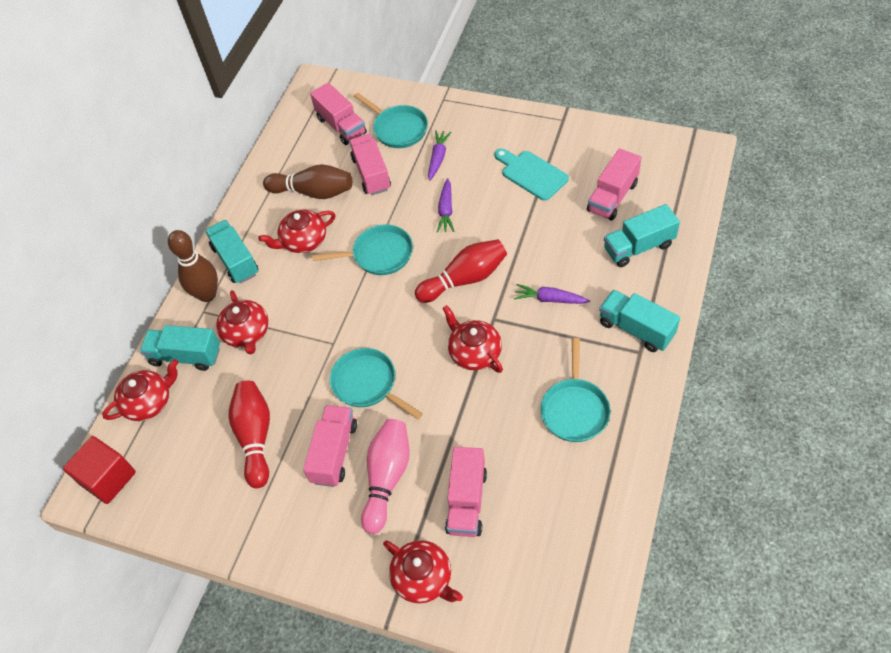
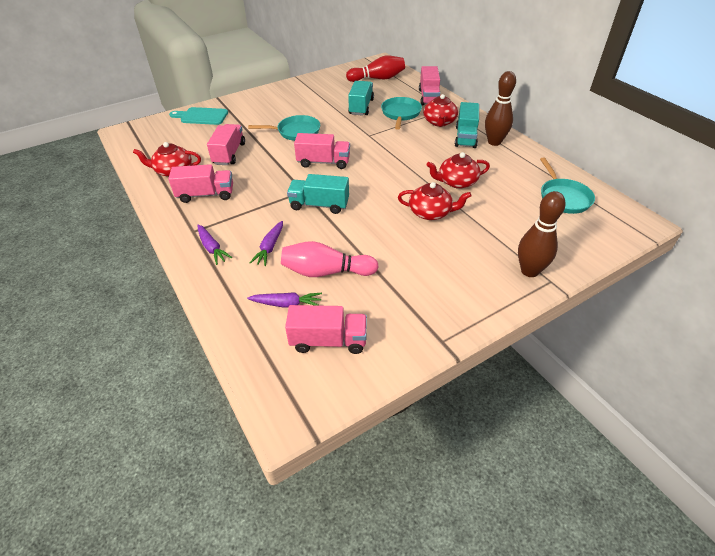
red bowling pin: [228,381,270,488] [415,239,507,303] = 2 -> [346,55,405,82] = 1
red cube: [63,436,136,504] = 1 -> none = 0
red teapot: [102,359,178,421] [216,290,269,354] [258,210,335,253] [383,540,463,603] [442,305,503,373] = 5 -> [133,142,201,177] [398,182,471,220] [423,94,458,127] [426,152,490,189] = 4
turquoise pan: [312,224,413,275] [330,348,423,419] [354,93,428,148] [540,338,610,442] = 4 -> [248,115,320,141] [381,97,422,130] [540,157,595,214] = 3
turquoise truck: [140,325,220,371] [205,220,258,284] [599,290,680,352] [604,204,680,267] = 4 -> [287,174,349,214] [348,81,374,116] [455,102,479,148] = 3

